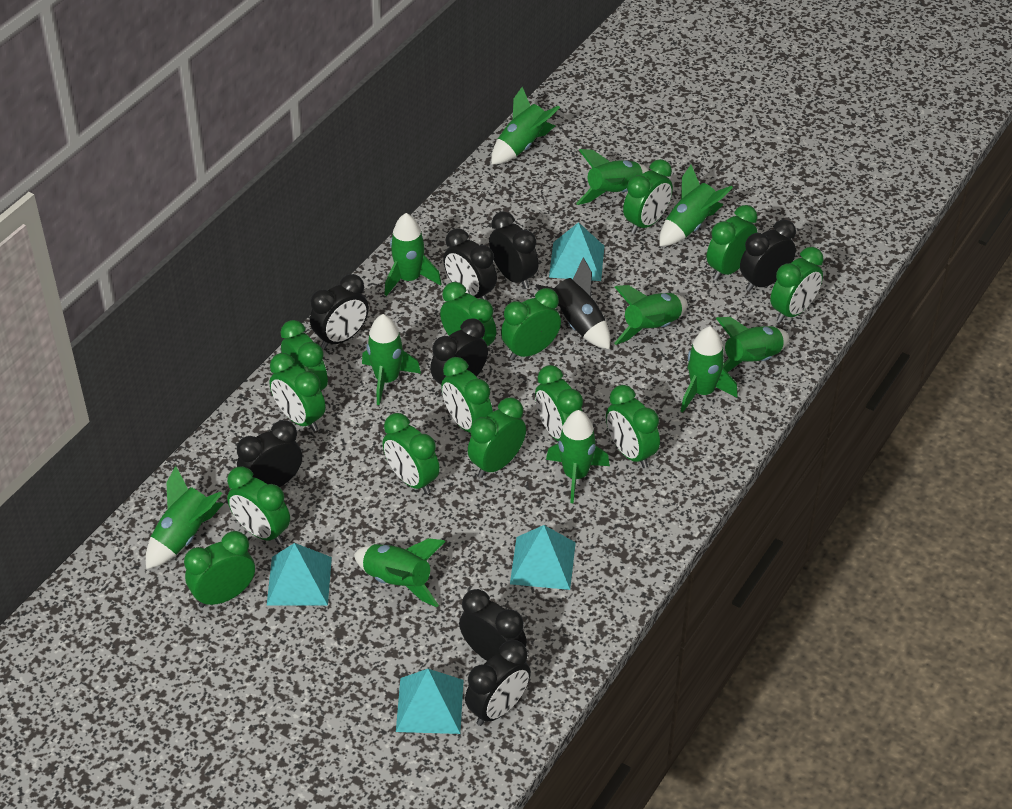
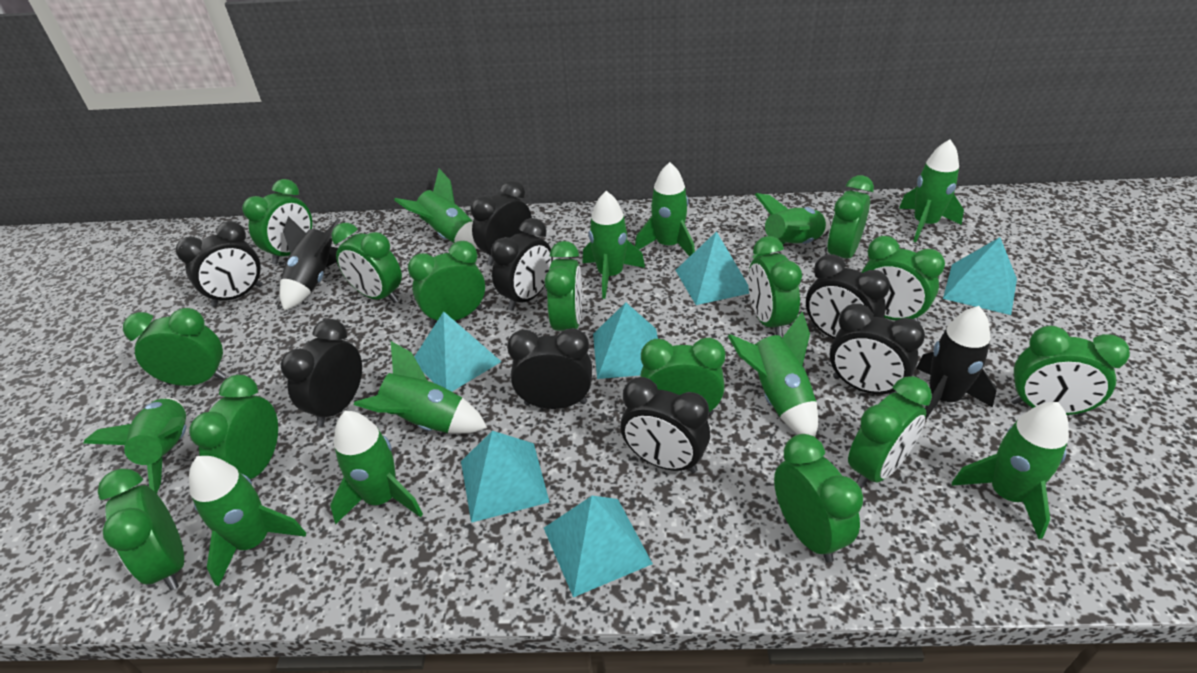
black rocket: [535,257,610,349] = 1 -> [279,216,340,311] [916,306,996,421] = 2
turquoise pyramid: [267,543,332,606] [396,669,464,734] [510,525,576,590] [549,222,605,281] = 4 -> [415,311,502,392] [461,431,549,523] [544,496,653,597] [593,302,658,379] [675,231,749,305] [943,237,1017,315] = 6

